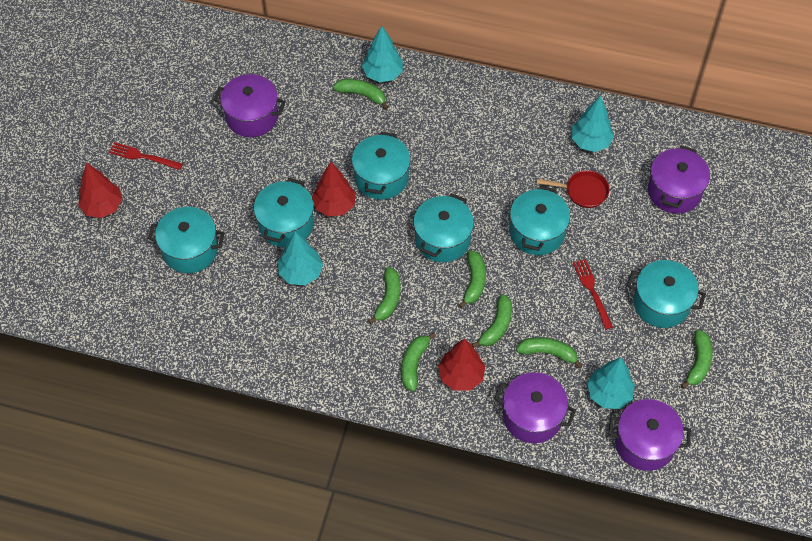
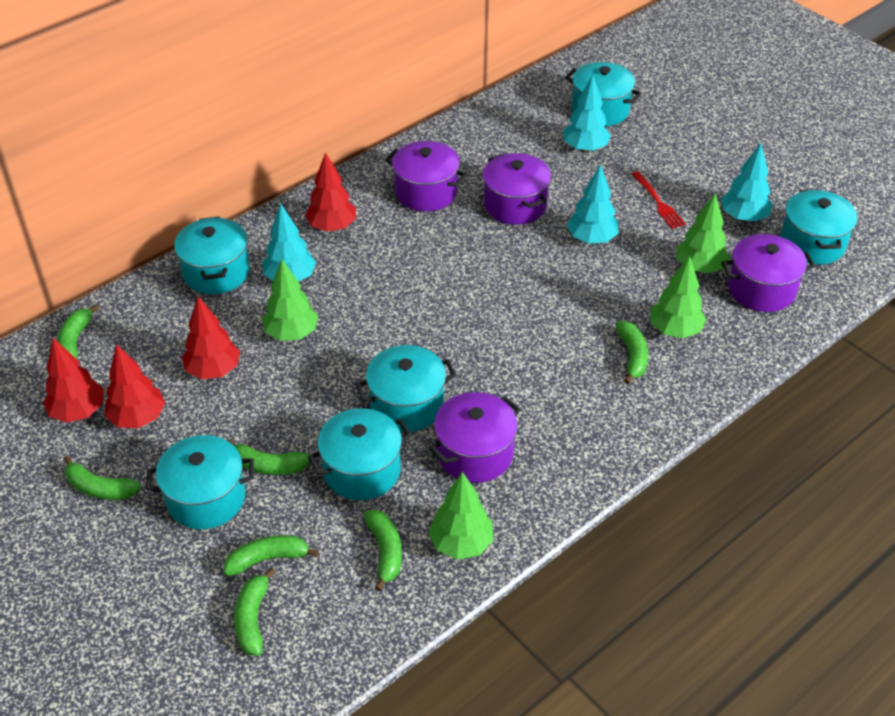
green tree: none = 0 -> [262,259,318,341] [428,472,494,559] [650,256,706,338] [676,193,730,273] = 4
red fork: [109,142,183,170] [573,259,613,330] = 2 -> [631,171,686,229] = 1
red pan: [537,170,610,208] = 1 -> none = 0
red tree: [78,163,122,218] [312,162,356,217] [438,339,485,391] = 3 -> [43,338,104,423] [105,344,165,428] [182,296,240,380] [305,152,356,232] = 4

